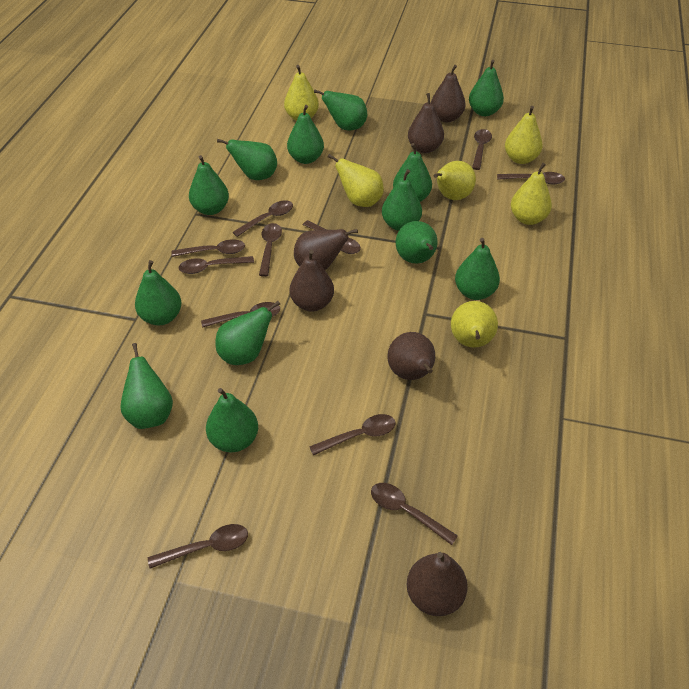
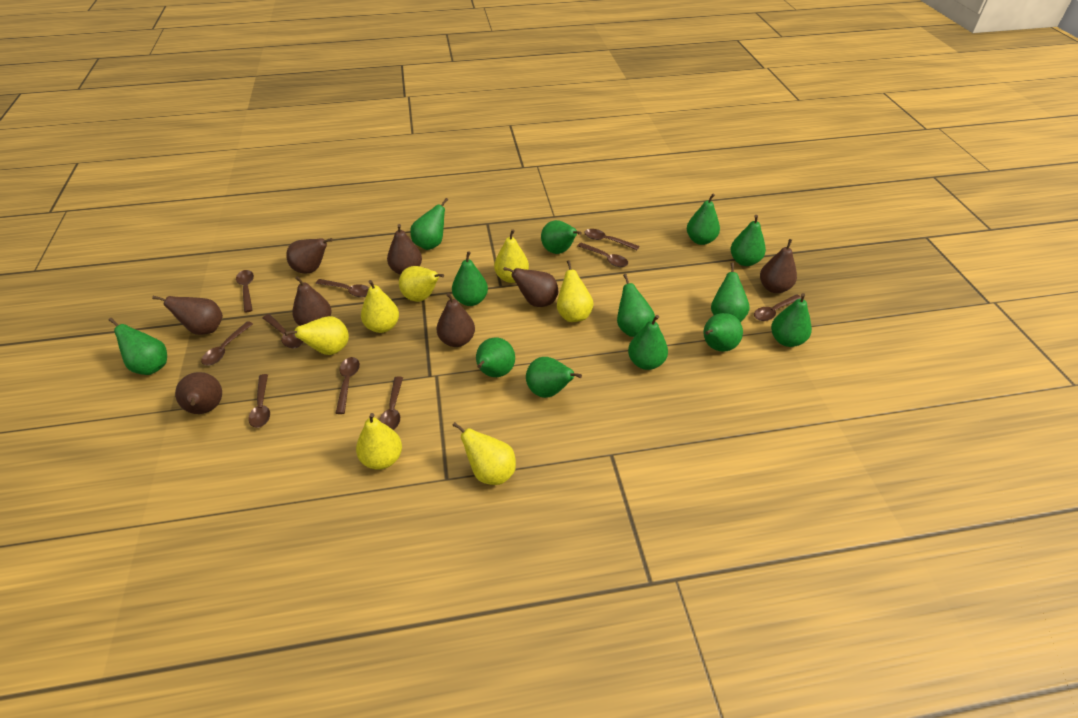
brown pear: [290,250,334,311] [294,229,358,270] [387,332,435,380] [406,552,468,616] [408,93,444,153] [431,65,466,122] = 6 -> [152,296,223,335] [175,372,222,414] [286,238,333,274] [292,276,331,326] [387,224,422,275] [437,293,475,347] [503,267,558,307] [760,239,797,293] = 8
brown spoon: [148,524,248,569] [171,239,245,257] [179,256,254,274] [201,302,280,328] [232,200,293,237] [259,223,282,277] [303,220,361,254] [309,414,396,456] [371,483,458,545] [472,129,492,170] [497,172,565,184] = 11 -> [201,321,253,365] [236,270,254,312] [248,374,270,428] [263,314,303,348] [316,279,369,297] [335,357,360,414] [379,376,403,430] [577,243,628,267] [584,229,639,250] [754,294,801,321] = 10
yellow pear: [284,65,319,121] [328,154,384,207] [434,161,476,200] [451,301,498,348] [505,106,543,164] [511,163,552,225] = 6 -> [285,316,349,355] [356,413,402,470] [361,280,399,333] [399,266,444,302] [452,422,516,485] [494,229,529,283] [557,260,594,322] = 7

